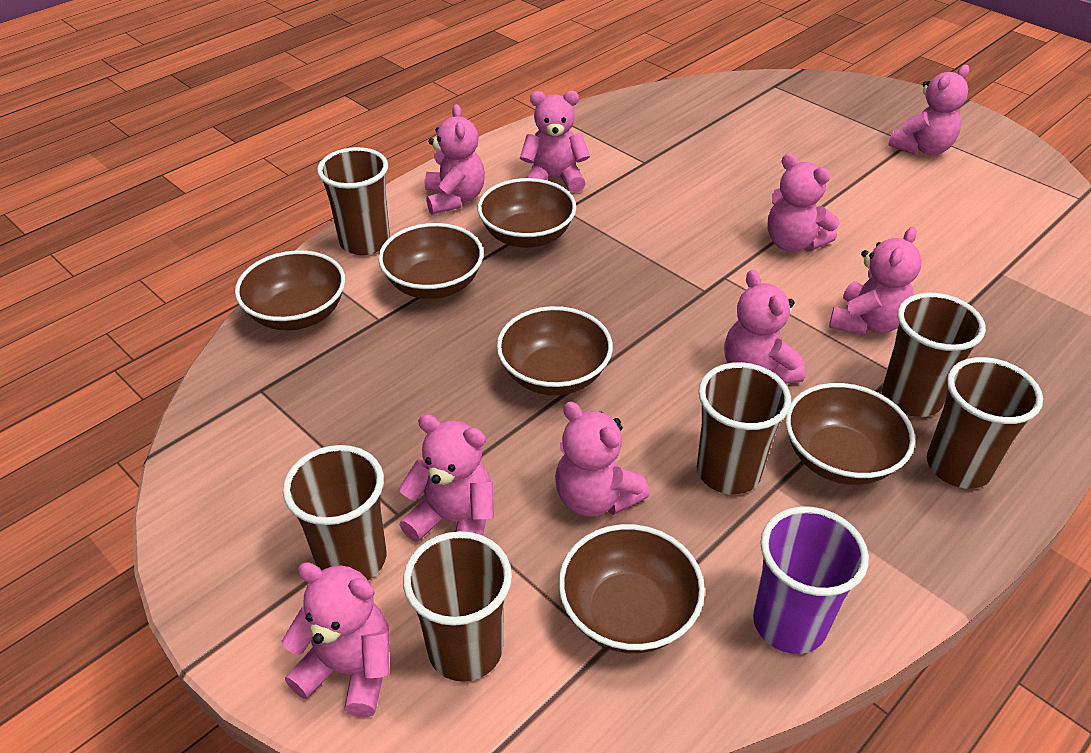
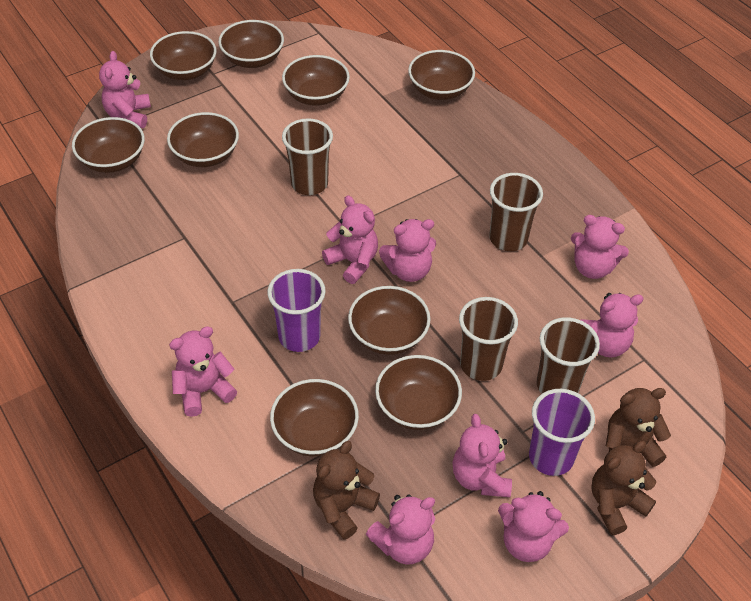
brown bowl: [235,250,345,330] [378,223,484,299] [478,178,576,248] [497,306,613,395] [559,524,705,653] [785,383,915,485] = 6 -> [72,117,145,173] [150,31,216,80] [167,112,239,167] [218,20,284,68] [270,379,359,457] [282,55,350,106] [348,286,431,355] [375,355,462,430] [408,50,475,100] = 9
brown cup: [283,445,386,580] [317,147,390,255] [403,531,512,682] [697,362,791,495] [882,293,986,417] [927,357,1043,489] = 6 -> [282,118,333,195] [459,297,518,381] [489,173,543,251] [537,317,600,394] = 4
brown teddy bear: none = 0 -> [313,441,380,540] [591,441,656,535] [606,388,671,467] = 3
purple cup: [753,506,869,654] = 1 -> [267,269,325,352] [529,389,595,476] = 2

